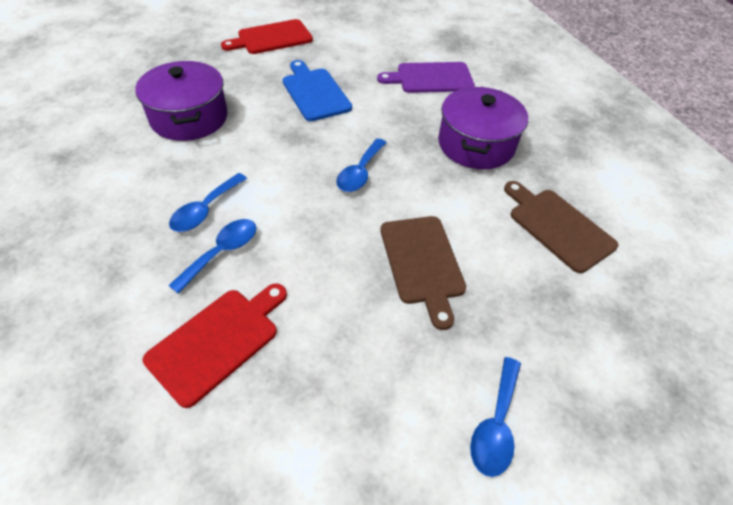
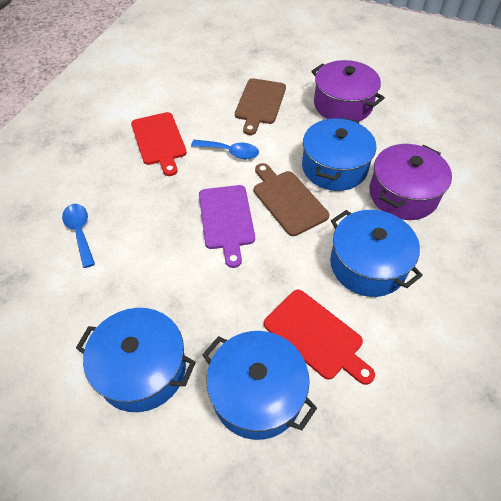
blue cutting board: [283,60,352,121] = 1 -> none = 0
blue pot: none = 0 -> [76,308,196,412] [202,331,317,440] [302,117,376,191] [330,210,423,297] = 4
blue spoon: [168,219,256,294] [169,173,247,232] [336,138,387,192] [470,357,521,477] = 4 -> [62,204,95,268] [191,140,259,159] = 2

